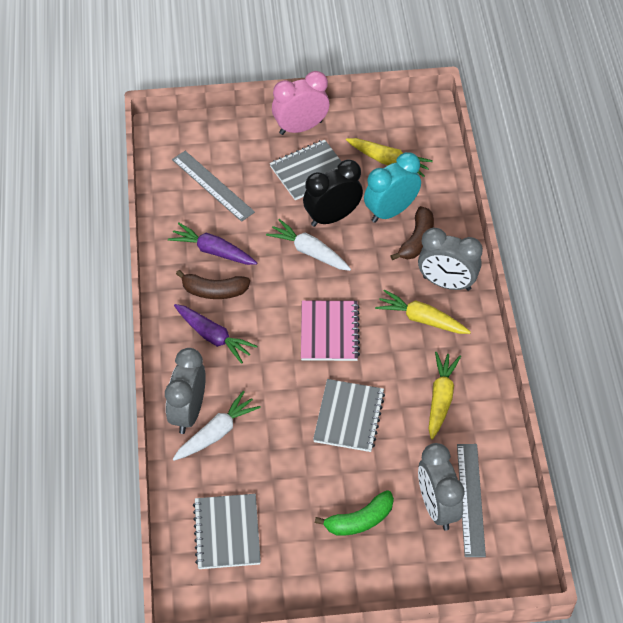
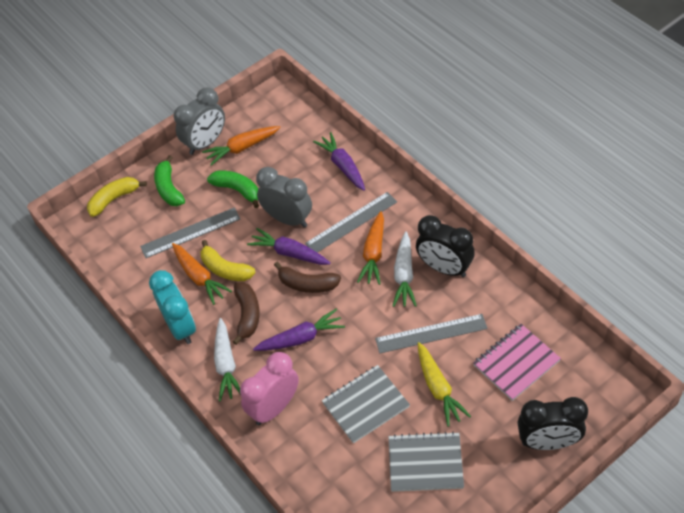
black clock: [303,159,363,227] = 1 -> [416,215,475,277] [518,397,588,450] = 2
green banana: [315,490,394,536] = 1 -> [154,155,185,206] [207,170,259,208] = 2
grey clock: [165,348,206,434] [418,228,483,291] [418,443,465,531] = 3 -> [174,87,225,155] [256,167,312,228] = 2
grey notebook: [193,494,261,569] [270,140,342,200] [313,379,385,452] = 3 -> [322,365,410,443] [388,432,464,492] = 2
grey ruler: [172,151,255,222] [457,444,486,557] = 2 -> [140,208,240,258] [305,192,397,253] [375,314,488,354] = 3
orange carrot: none = 0 -> [172,243,232,305] [202,126,280,166] [357,211,384,285] = 3
purple carrot: [168,223,257,265] [174,304,258,364] = 2 -> [247,228,331,265] [253,309,345,351] [313,132,365,191] = 3
yellow banana: none = 0 -> [87,177,147,217] [200,240,256,281] = 2
yellow carrot: [346,138,433,177] [375,290,471,334] [428,352,461,440] = 3 -> [418,342,471,427] = 1

